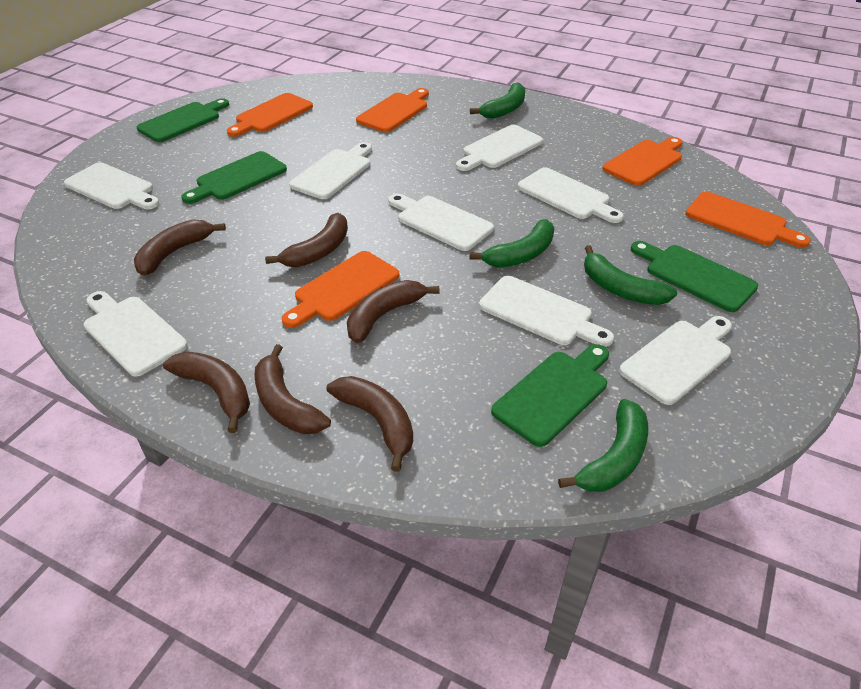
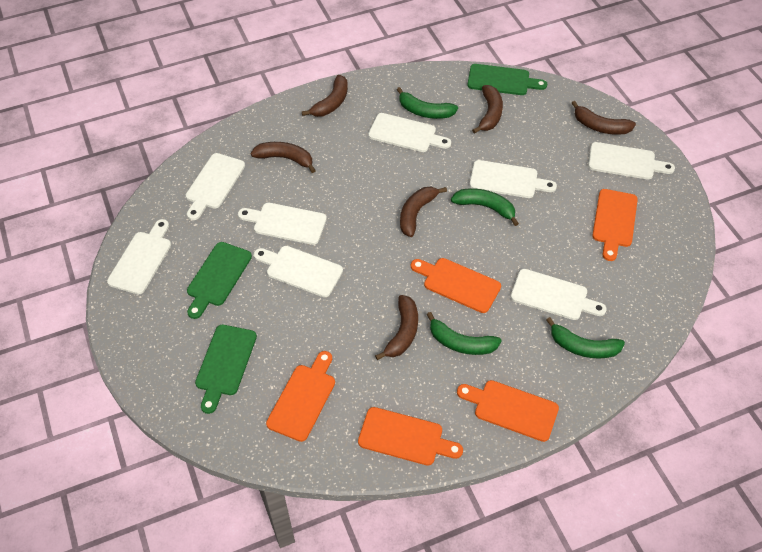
green cutting board: [137,98,229,142] [181,151,287,204] [491,344,609,447] [631,241,758,312] = 4 -> [187,242,252,319] [195,325,257,414] [467,64,547,95] = 3

